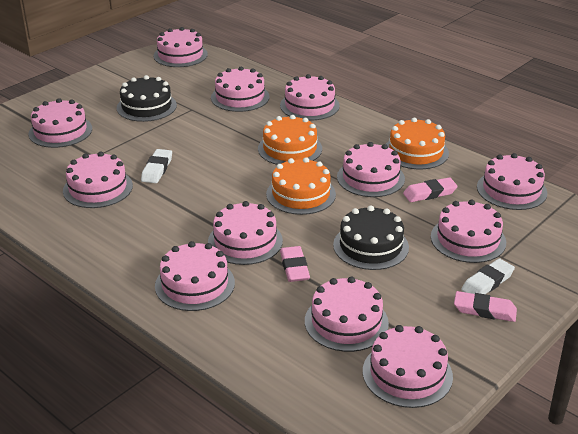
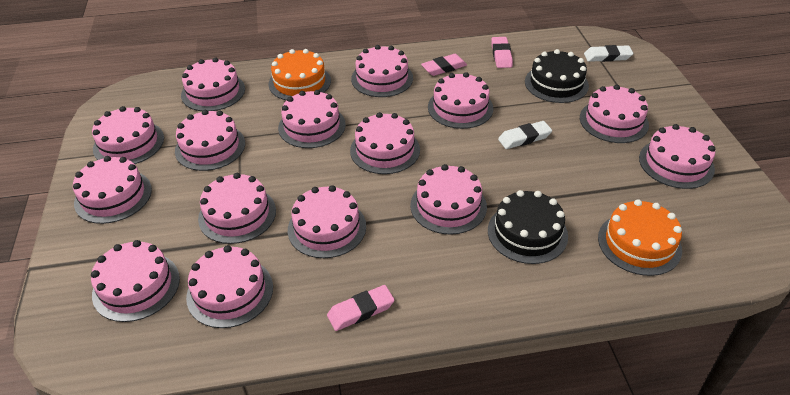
orange cake: [258,115,322,165] [266,157,336,215] [386,118,449,169] = 3 -> [269,49,331,100] [598,199,682,276] = 2
pink cake: [29,98,92,148] [63,152,133,208] [154,27,208,67] [155,241,235,311] [208,201,283,265] [211,67,270,112] [280,74,340,121] [305,277,389,352] [337,142,405,197] [363,325,453,408] [431,200,506,263] [477,153,547,210] = 12 -> [73,156,152,224] [91,240,180,322] [92,106,164,164] [175,110,245,171] [181,57,245,111] [186,245,273,328] [198,173,276,244] [278,90,346,148] [288,185,366,258] [350,112,420,174] [351,45,413,97] [410,164,487,235] [428,72,493,129] [580,85,649,143] [639,124,715,189] = 15

